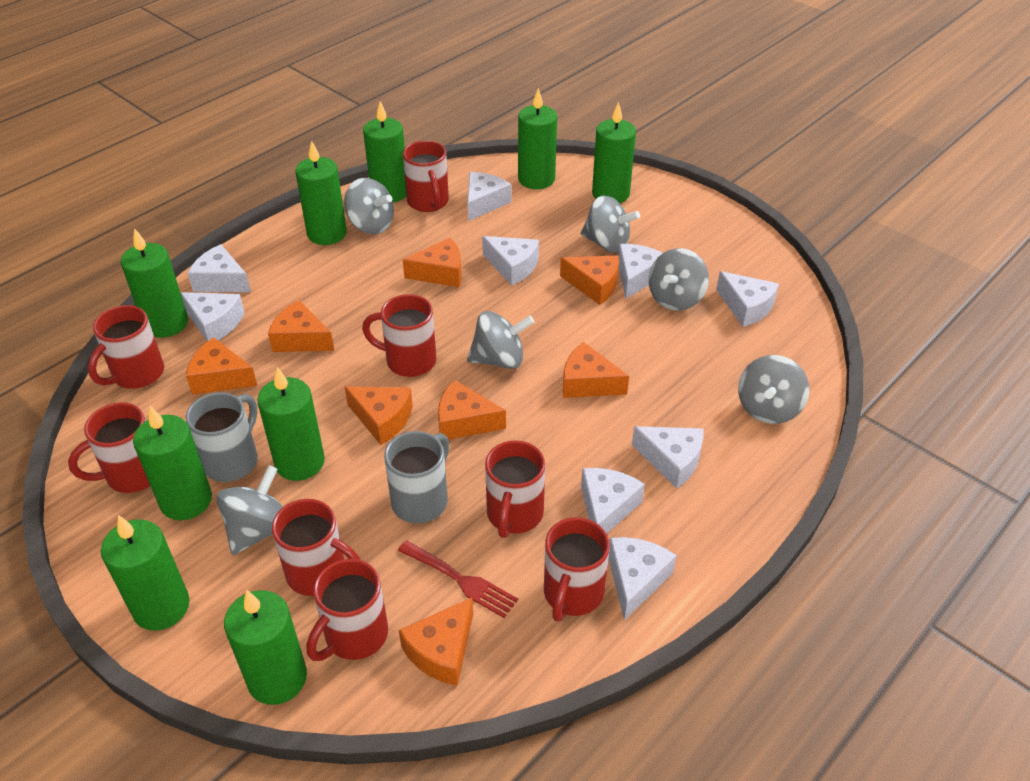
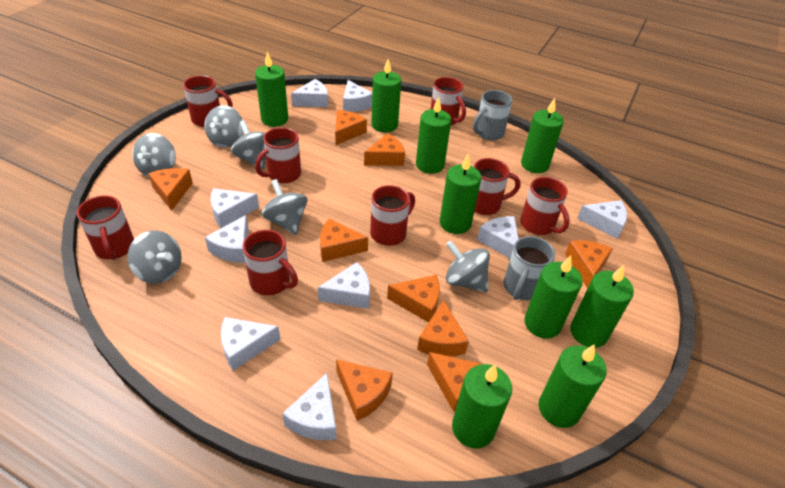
orange cheese: [186,337,257,394] [268,300,334,352] [345,386,413,445] [399,598,473,686] [403,237,462,287] [438,380,506,440] [560,255,619,305] [563,342,629,398] = 8 -> [148,168,193,211] [320,219,368,262] [335,110,367,145] [336,359,393,421] [364,133,405,166] [387,275,440,323] [417,300,469,357] [427,352,481,412] [565,240,613,289] = 9
red fork: [398,540,518,618] = 1 -> none = 0

